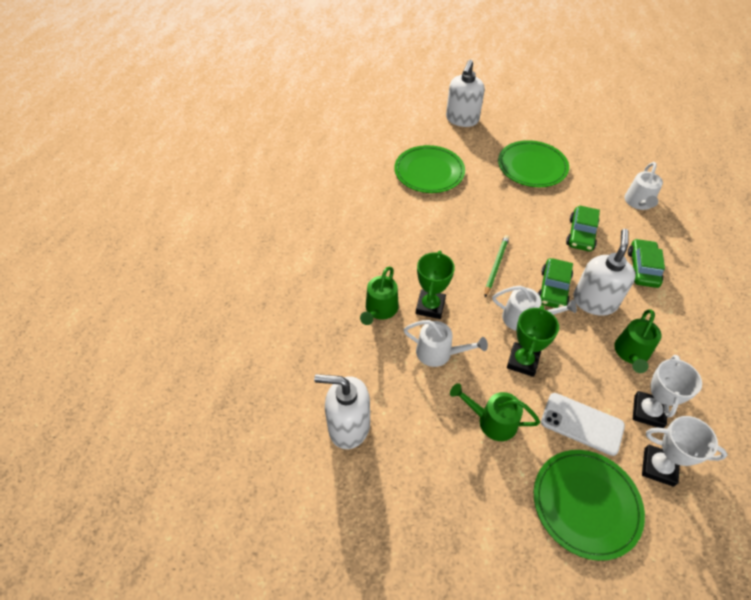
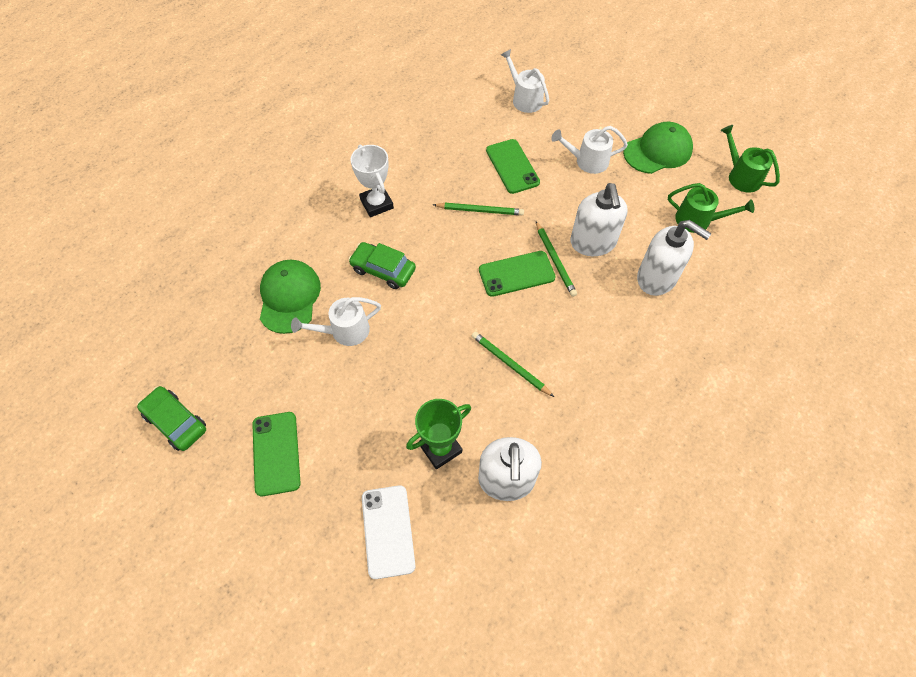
green cap: none = 0 -> [260,260,321,334] [623,122,693,174] = 2
green car: [538,258,573,308] [566,205,600,251] [628,239,665,288] = 3 -> [137,386,206,451] [348,242,416,289] = 2
green pencil: [485,235,509,297] = 1 -> [433,203,524,215] [472,331,554,397] [536,221,577,297] = 3
green phone: none = 0 -> [252,412,300,497] [479,251,556,297] [486,139,540,194] = 3
green plate: [394,145,465,193] [498,140,569,187] [534,450,645,561] = 3 -> none = 0
green trophy: [416,250,455,319] [507,305,559,377] = 2 -> [406,399,471,469] = 1
green watering can: [360,266,399,325] [450,383,540,441] [614,309,661,373] = 3 -> [668,183,754,233] [720,125,780,193] = 2
white trophy: [633,355,702,428] [642,416,727,487] = 2 -> [350,145,394,217] = 1

